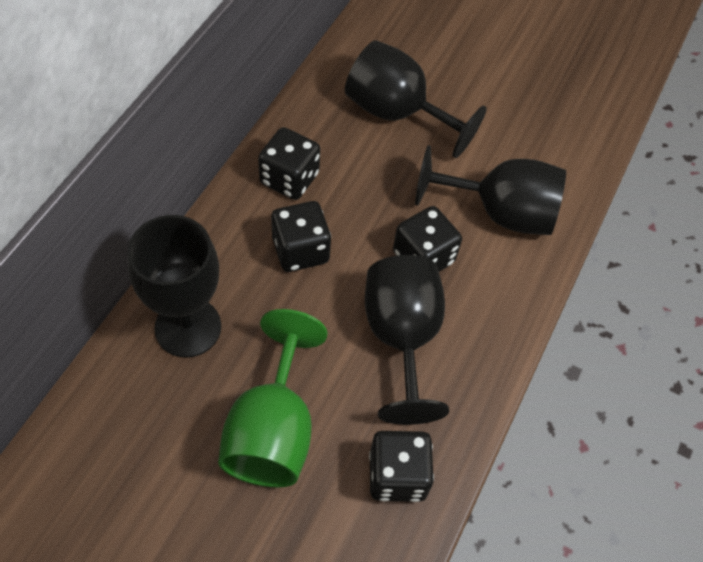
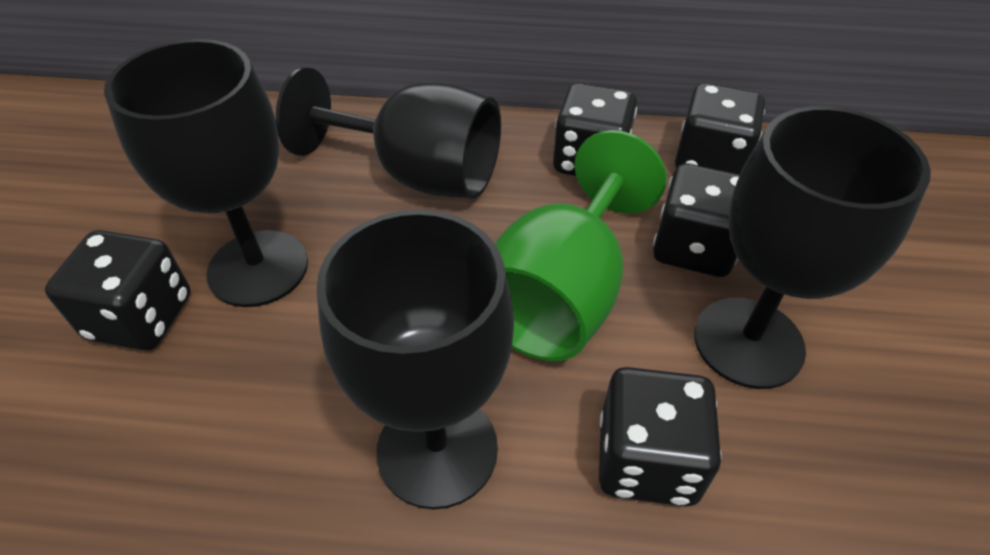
black dice: [258,127,320,200] [271,201,331,272] [369,431,434,502] [393,206,462,272] = 4 -> [45,230,191,351] [553,83,637,176] [599,367,721,506] [653,164,740,277] [675,83,765,175] = 5

